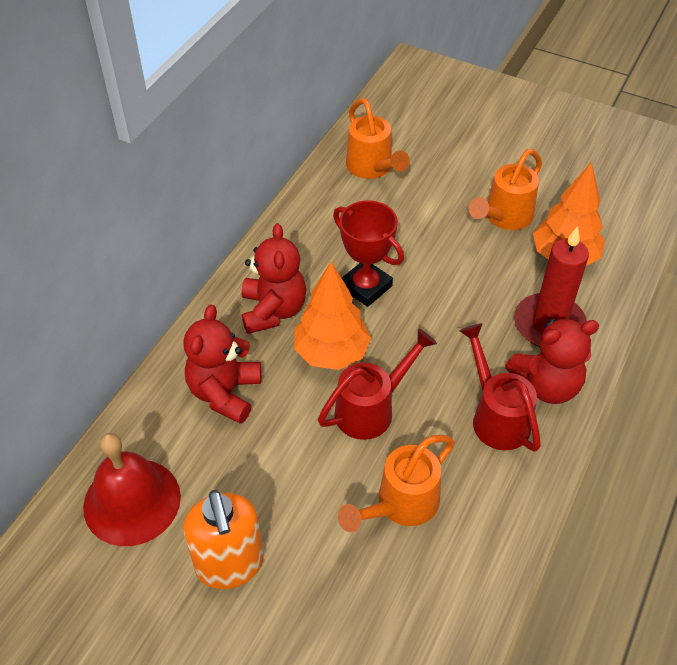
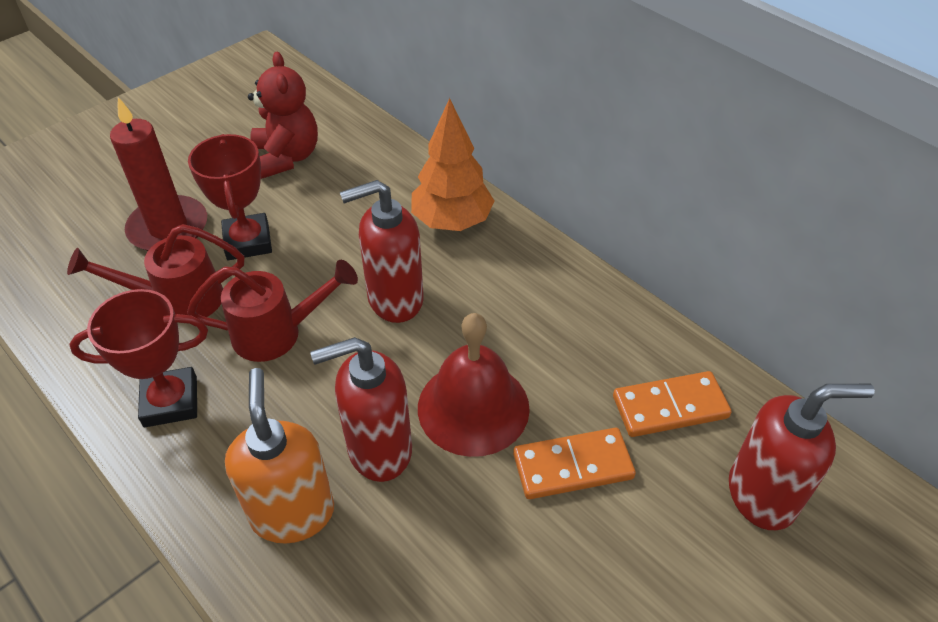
orange domino: none = 0 -> [513,428,636,499] [613,371,732,437] = 2
orange tree: [294,262,371,370] [533,162,605,266] = 2 -> [411,98,494,231] = 1
orange watering can: [338,435,455,532] [346,98,410,179] [469,149,542,230] = 3 -> none = 0
red soap dispenser: none = 0 -> [310,337,412,482] [340,180,424,323] [729,384,875,530] = 3
red teddy bear: [183,304,261,424] [241,223,306,334] [505,318,599,404] = 3 -> [248,52,318,179] = 1
red trophy: [333,200,404,307] = 1 -> [70,289,208,427] [188,134,272,260] = 2

